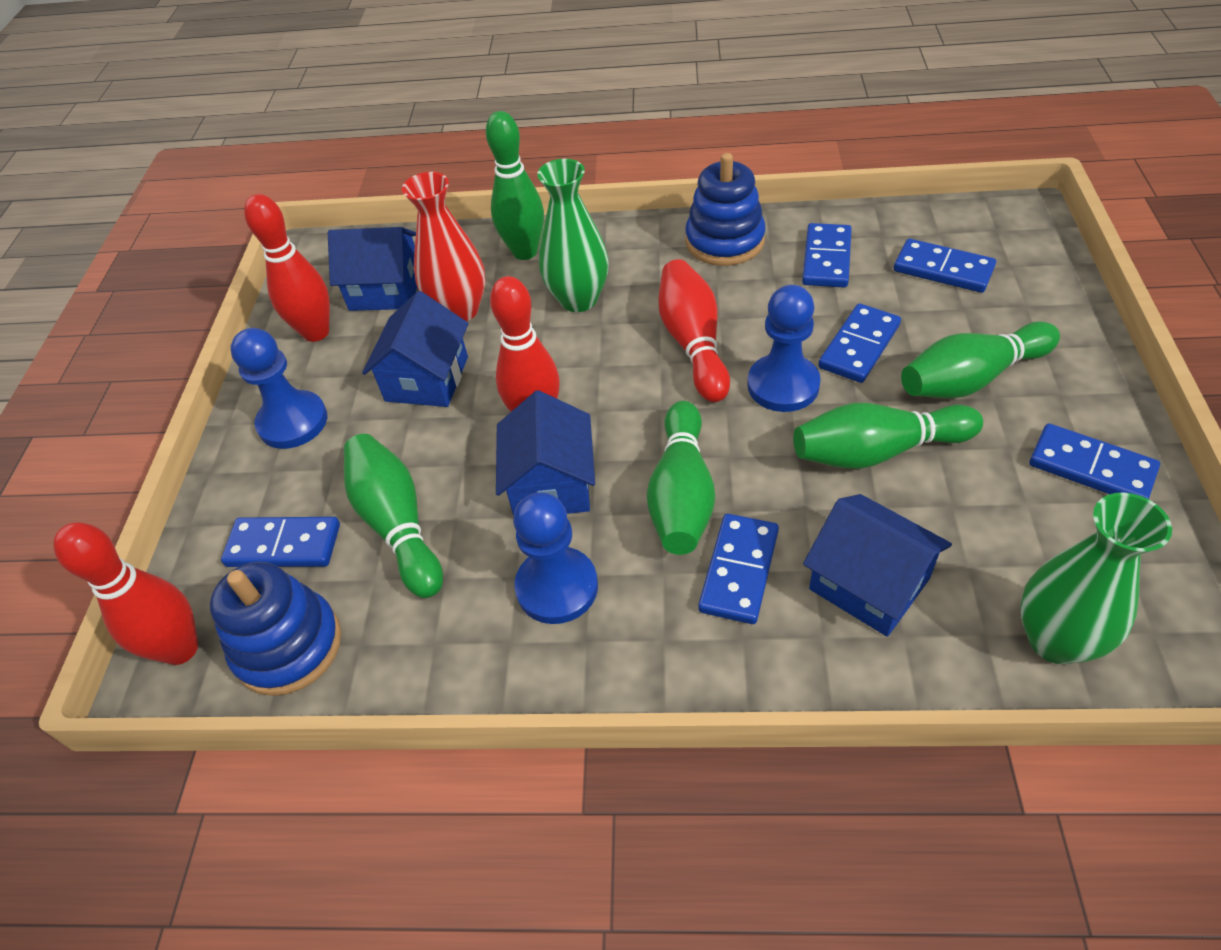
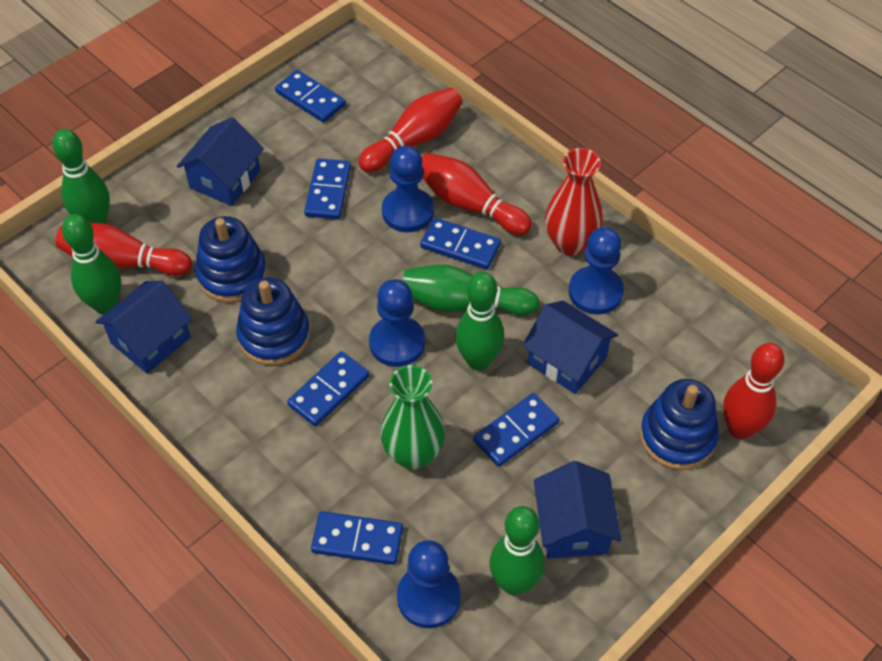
blue pawn: [230,328,327,449] [513,492,598,624] [747,285,821,412] = 3 -> [369,279,425,367] [382,146,434,232] [397,540,461,628] [569,227,624,315] = 4
blue stacking toy: [210,562,341,696] [685,153,766,266] = 2 -> [195,216,267,303] [236,277,310,365] [640,379,719,470] = 3
green vase: [537,159,609,312] [1020,493,1172,664] = 2 -> [380,365,445,470] = 1

